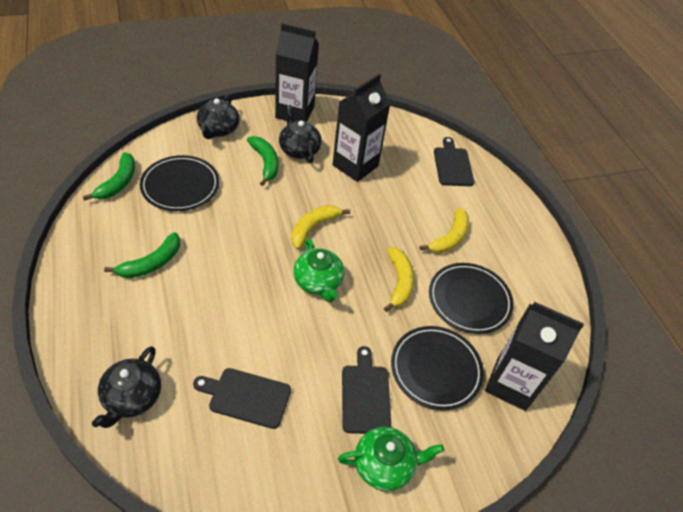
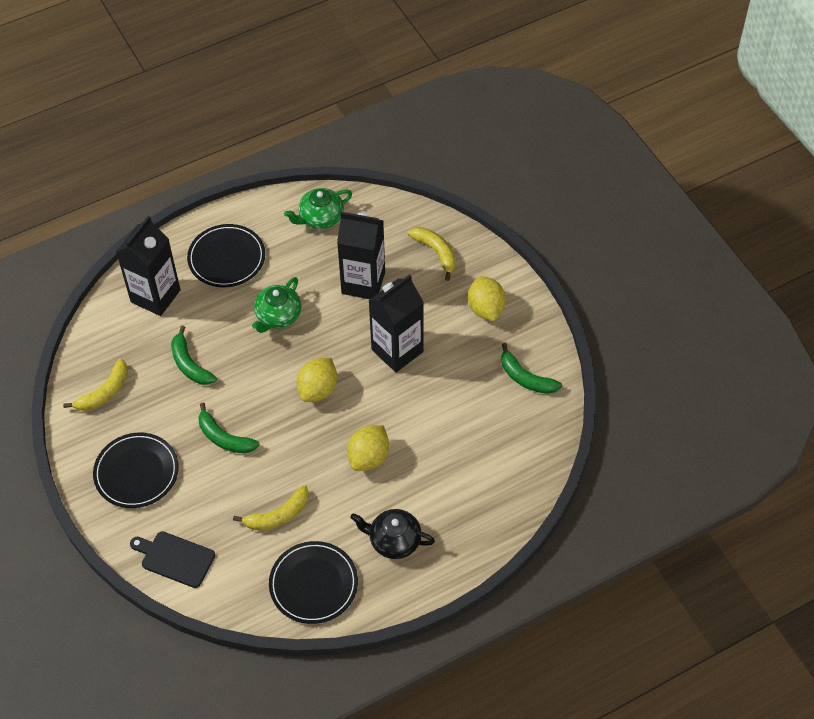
black cutting board: [193,368,291,429] [342,346,391,434] [434,137,474,186] = 3 -> [130,531,215,588] = 1
black teapot: [92,346,161,428] [197,94,240,139] [279,105,322,163] = 3 -> [350,509,435,559] = 1
yellow lemon: none = 0 -> [297,358,337,402] [347,425,389,471] [468,276,506,321] = 3

